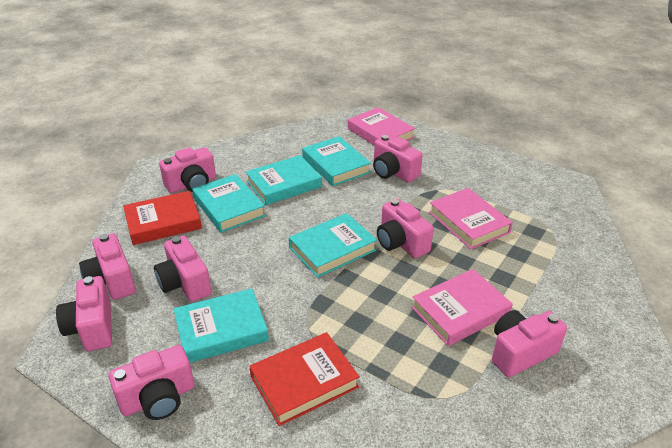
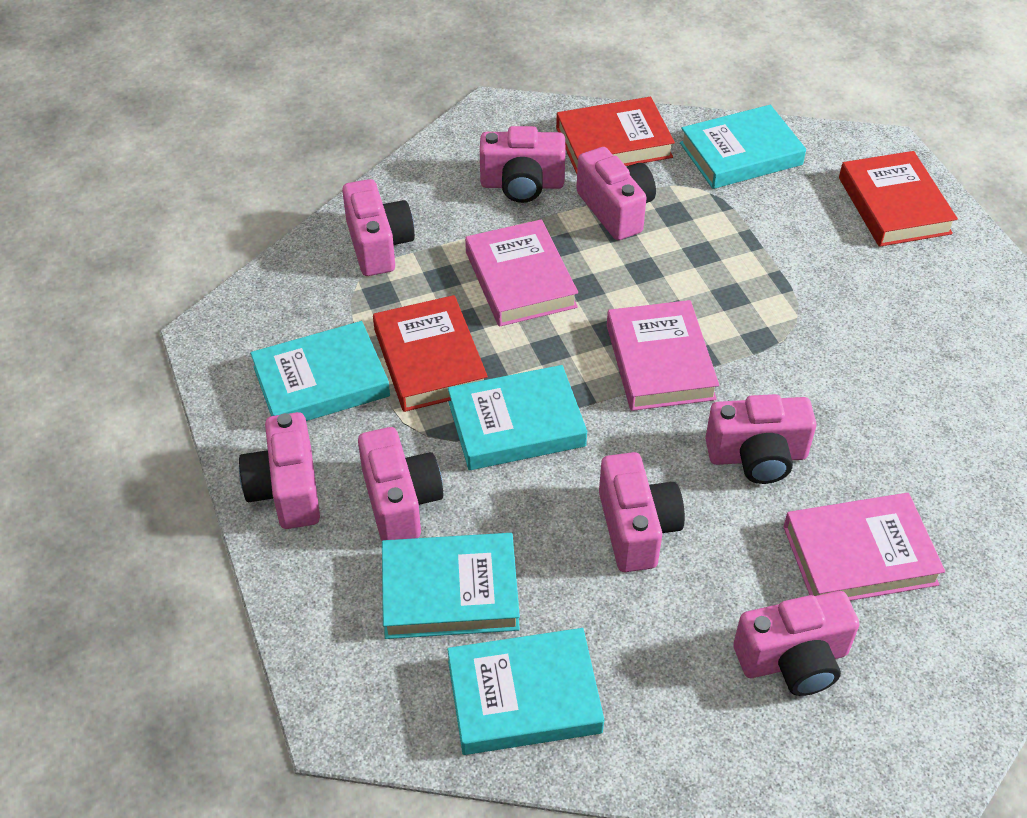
red book: [123,191,202,245] [249,332,360,426] = 2 -> [373,295,488,412] [556,97,675,174] [839,151,958,247] = 3

